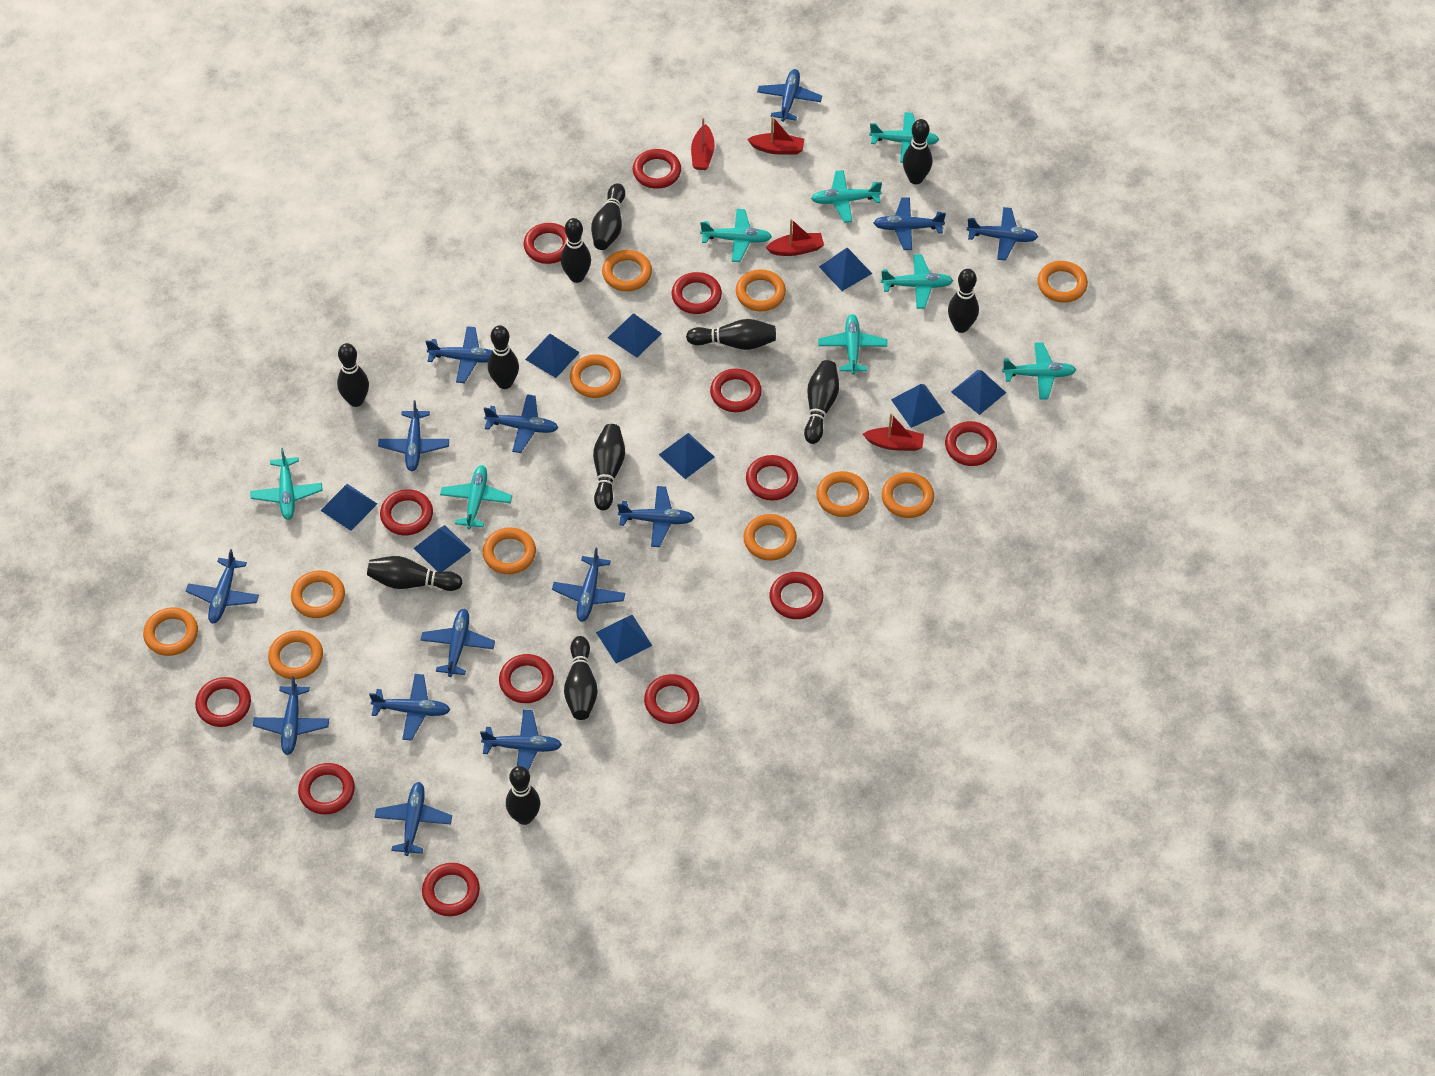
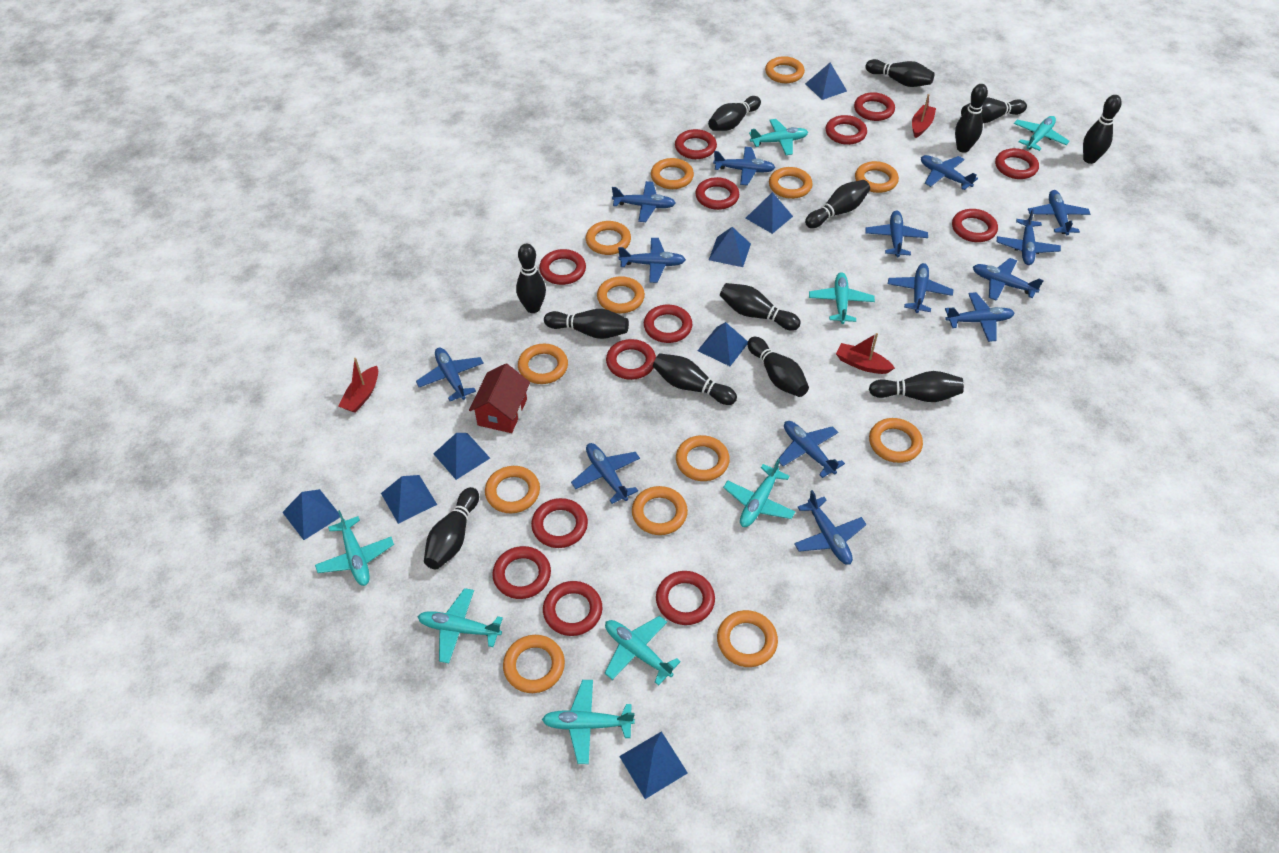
black bowling pin: [337,343,369,407] [367,556,463,591] [488,325,519,389] [506,766,540,825] [561,218,591,283] [564,636,598,720] [591,183,625,250] [593,424,625,510] [686,319,776,350] [804,360,839,444] [903,119,932,184] [948,269,979,333] = 12 -> [424,487,479,569] [516,244,546,313] [544,309,629,339] [653,353,737,405] [708,96,761,131] [720,283,801,331] [748,337,809,397] [805,180,870,228] [866,59,934,87] [869,371,964,402] [955,84,988,153] [961,97,1027,123] [1083,95,1122,164] = 13
blue pyramid: [320,484,377,531] [414,525,471,572] [525,334,580,378] [596,615,652,663] [608,314,662,358] [659,433,714,479] [819,248,872,291] [891,384,945,428] [951,370,1006,415] = 9 -> [282,489,340,540] [381,475,437,524] [434,433,490,480] [619,731,688,799] [697,322,748,366] [709,227,751,267] [746,192,793,234] [805,63,847,100] = 8
orange ring: [143,607,198,656] [268,630,323,679] [291,571,345,618] [483,528,536,574] [570,354,621,398] [602,250,652,291] [736,269,786,311] [743,514,797,561] [816,471,869,517] [882,472,934,518] [1038,261,1088,302] = 11 -> [485,466,540,513] [503,635,565,693] [518,344,568,384] [586,221,631,255] [597,276,645,313] [632,486,688,535] [651,158,694,189] [676,435,730,481] [717,610,778,667] [765,56,805,83] [769,167,813,199] [855,161,899,193] [869,418,923,463] = 13
red boat: [691,118,715,170] [747,116,804,155] [766,219,824,256] [863,413,924,451] = 4 -> [338,358,378,413] [836,333,895,374] [912,94,936,138] = 3
red house: none = 0 -> [469,363,530,433] = 1

